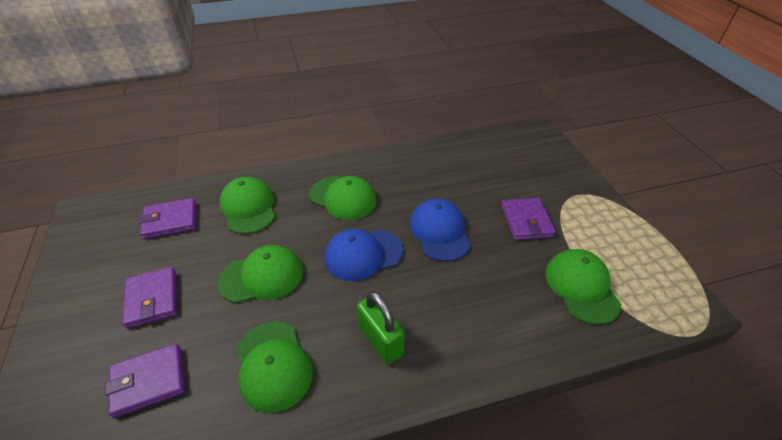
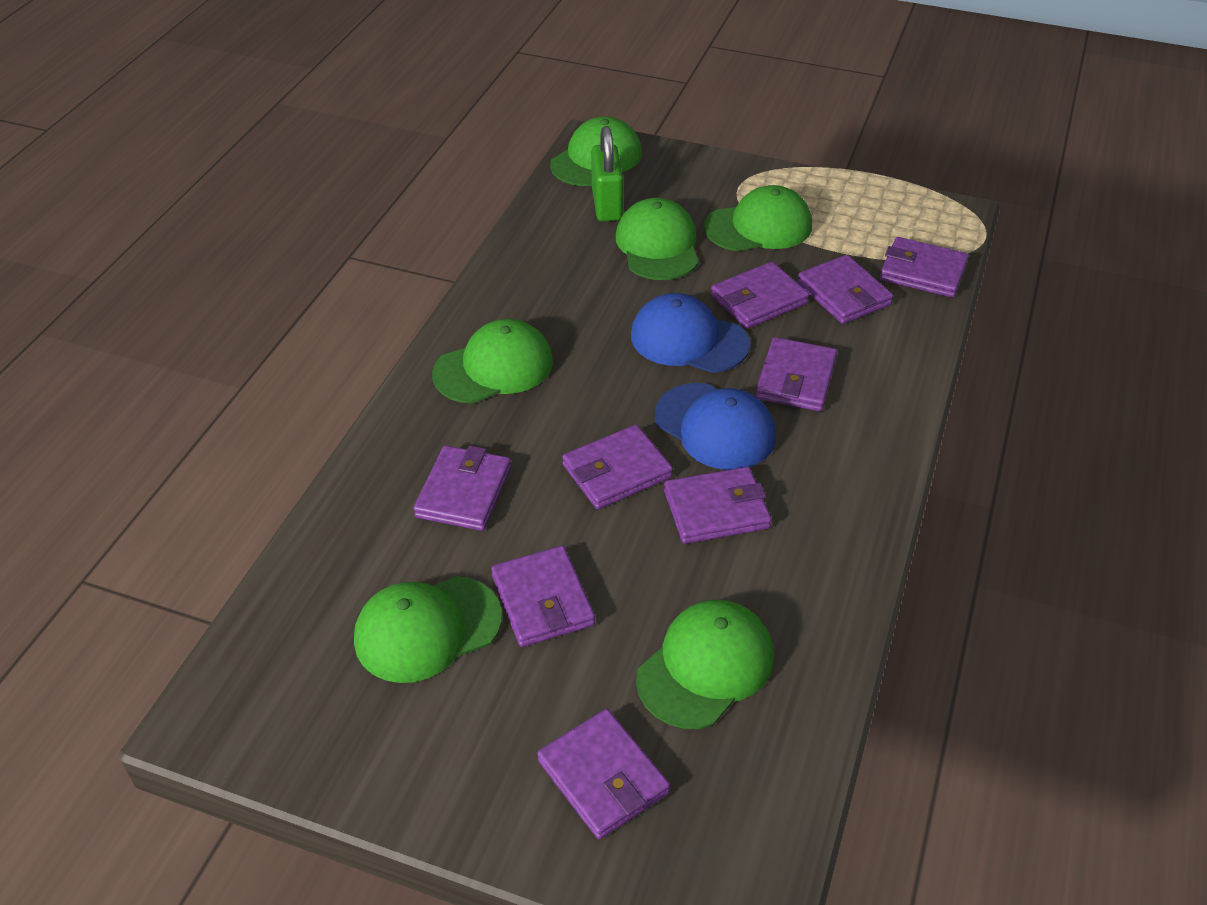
green cap: [217,245,303,303] [220,177,275,234] [236,321,313,413] [309,176,377,220] [545,249,621,325] = 5 -> [354,576,502,683] [432,319,553,404] [550,116,642,186] [616,198,699,280] [636,600,774,729] [704,185,812,251] = 6
purple wallet: [105,343,185,418] [122,267,177,329] [139,198,196,239] [501,198,556,240] = 4 -> [414,445,511,531] [491,546,595,647] [537,709,670,839] [562,425,673,509] [664,467,771,544] [711,262,809,329] [756,337,837,411] [797,255,893,324] [880,237,969,298] = 9

